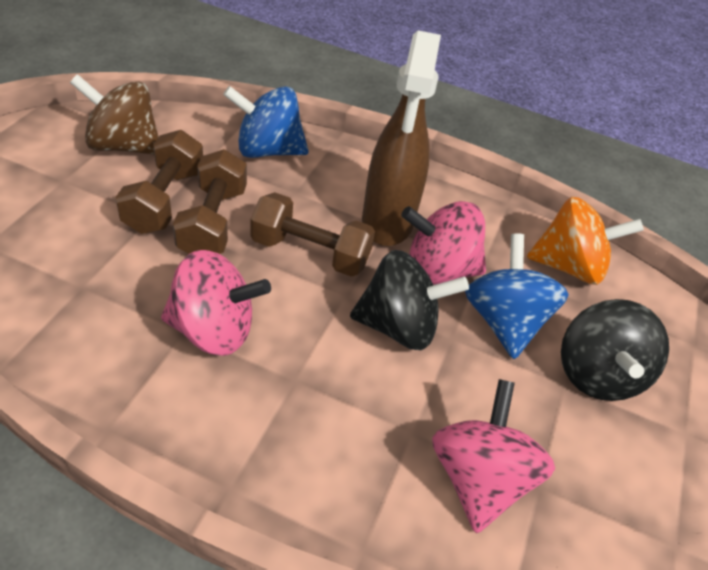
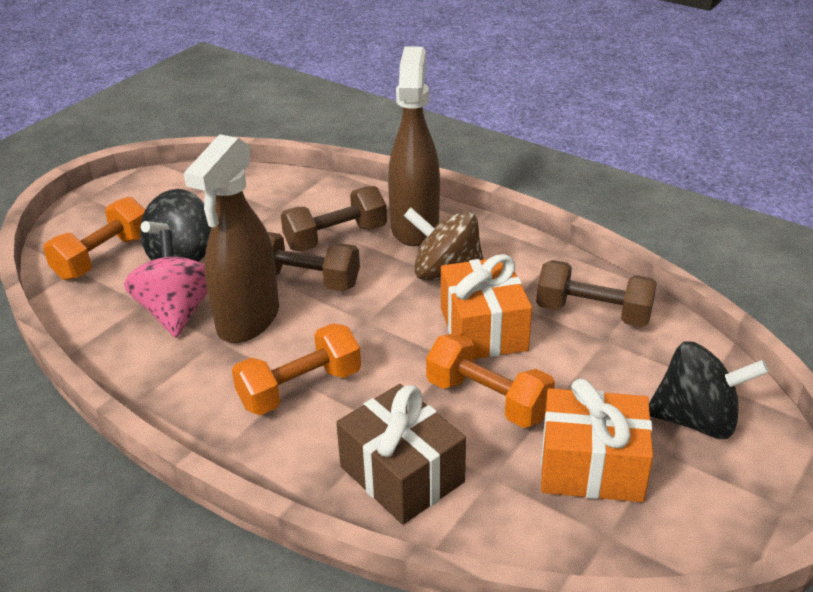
blue spinning top: [223,86,309,158] [465,233,569,359] = 2 -> none = 0
brown gift: none = 0 -> [336,384,466,525] = 1
brown spray bottle: [362,30,441,246] = 1 -> [183,134,279,343] [388,47,440,246] = 2
orange dumbbell: none = 0 -> [43,197,145,280] [232,323,361,415] [426,333,555,428] = 3
orange gift: none = 0 -> [441,254,532,359] [541,379,653,502] = 2
orange spinning top: [527,197,644,285] = 1 -> none = 0
pink spinning top: [161,250,271,356] [401,201,486,285] [432,379,555,533] = 3 -> [124,230,208,337] = 1

